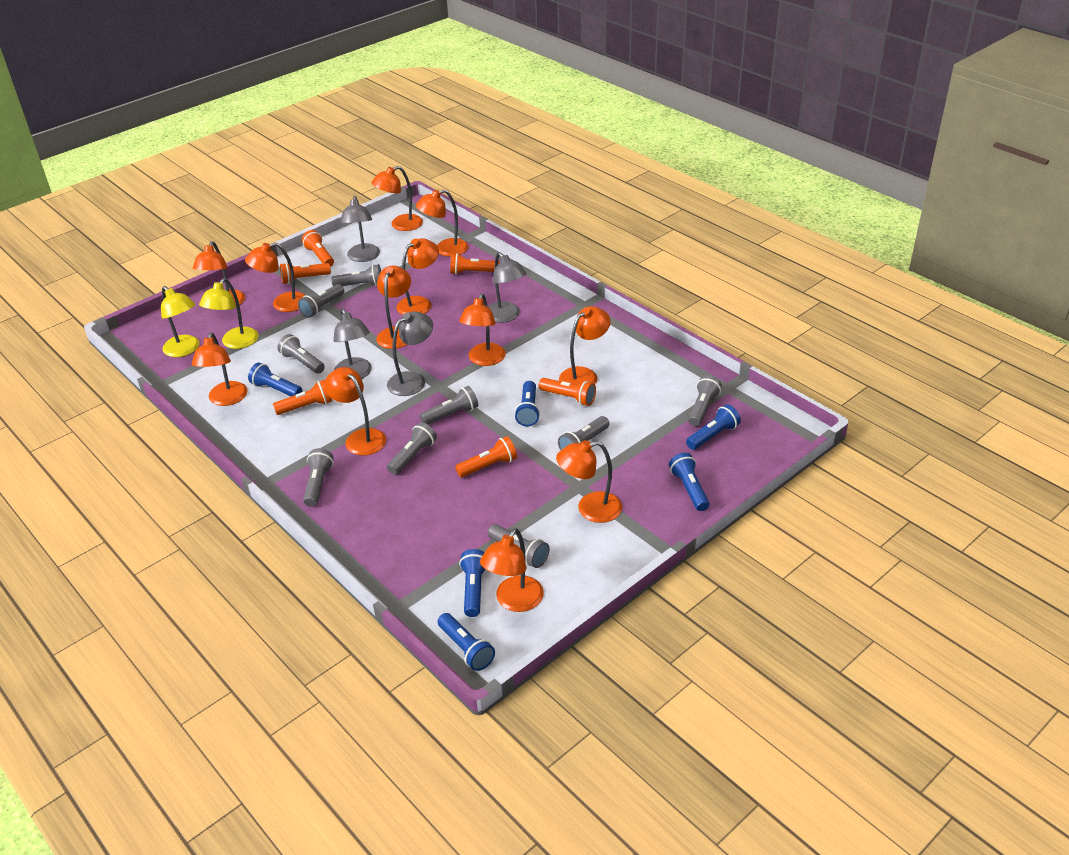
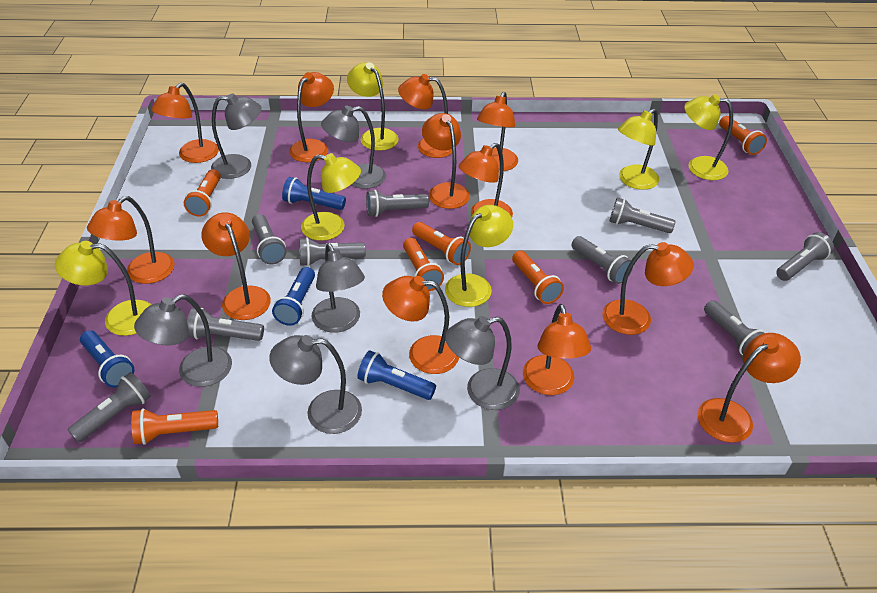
blue flashlight: [248,363,302,397] [438,613,495,671] [459,549,486,617] [514,381,540,426] [669,453,709,511] [686,404,741,450] = 6 -> [80,331,134,388] [272,267,315,326] [282,177,346,210] [357,350,436,400] = 4
grey lamp: [333,308,372,379] [340,196,380,262] [387,311,433,396] [488,252,527,323] = 4 -> [134,294,232,387] [211,93,262,179] [269,335,362,434] [312,243,365,333] [321,106,386,189] [445,316,520,410] = 6
yellow lamp: [161,286,200,357] [199,278,259,349] = 2 -> [55,241,152,336] [301,153,361,241] [347,62,399,151] [445,205,513,307] [618,108,659,190] [684,94,733,180] = 6

